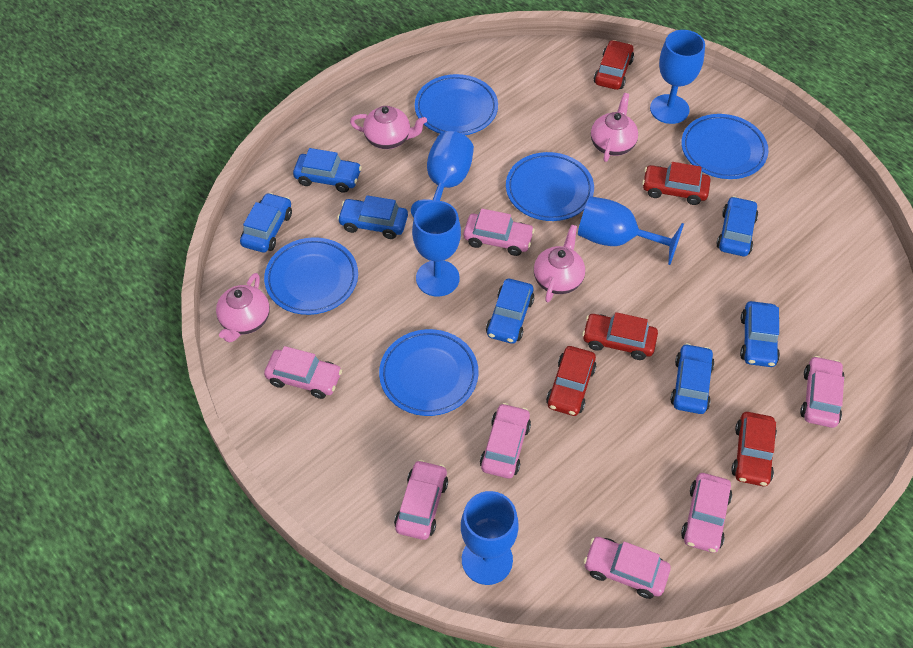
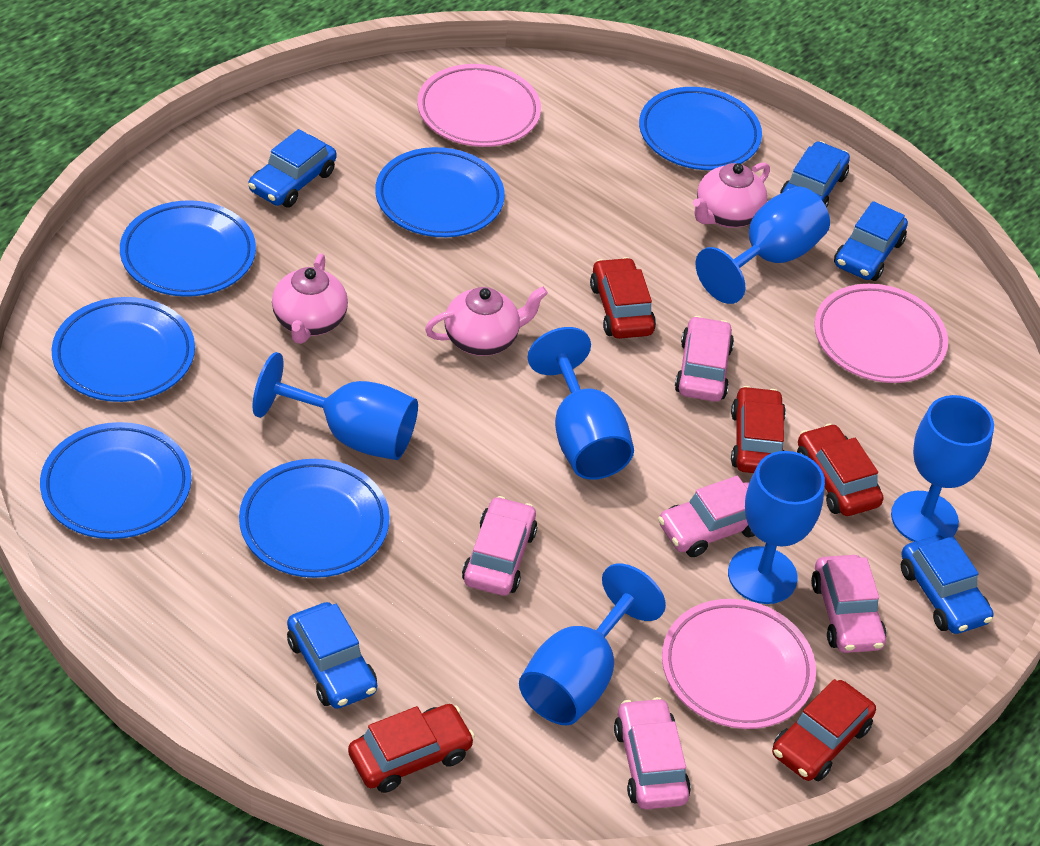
blue car: [240,193,292,253] [293,148,362,193] [337,195,408,239] [486,279,534,344] [670,343,715,414] [716,196,758,256] [740,301,780,367] = 7 -> [248,129,336,207] [287,602,377,709] [780,141,850,208] [834,201,908,281] [901,535,993,634] = 5
blue goblet: [411,131,474,217] [412,201,461,297] [461,491,519,585] [578,196,684,265] [650,30,705,124] = 5 -> [253,352,418,460] [519,563,666,725] [528,327,634,480] [696,186,830,304] [728,451,825,604] [891,395,994,542] = 6
blue plate: [264,237,358,315] [379,329,478,416] [415,74,498,135] [506,152,594,221] [681,114,768,179] = 5 -> [40,422,191,539] [52,297,195,402] [120,201,256,297] [239,459,390,578] [375,147,505,237] [639,87,762,170] = 6
pink car: [264,346,342,399] [394,460,448,540] [464,209,535,256] [480,403,531,479] [584,537,671,599] [681,473,732,553] [800,356,844,428] = 7 -> [462,496,537,596] [614,697,691,809] [658,476,755,557] [675,316,734,402] [811,555,886,653] = 5
pink plate: none = 0 -> [417,64,541,147] [662,599,816,729] [814,284,948,383] = 3
pink teapot: [216,273,270,342] [350,106,427,149] [534,225,585,302] [591,93,638,162] = 4 -> [272,254,348,344] [425,287,548,356] [693,163,770,228] = 3

